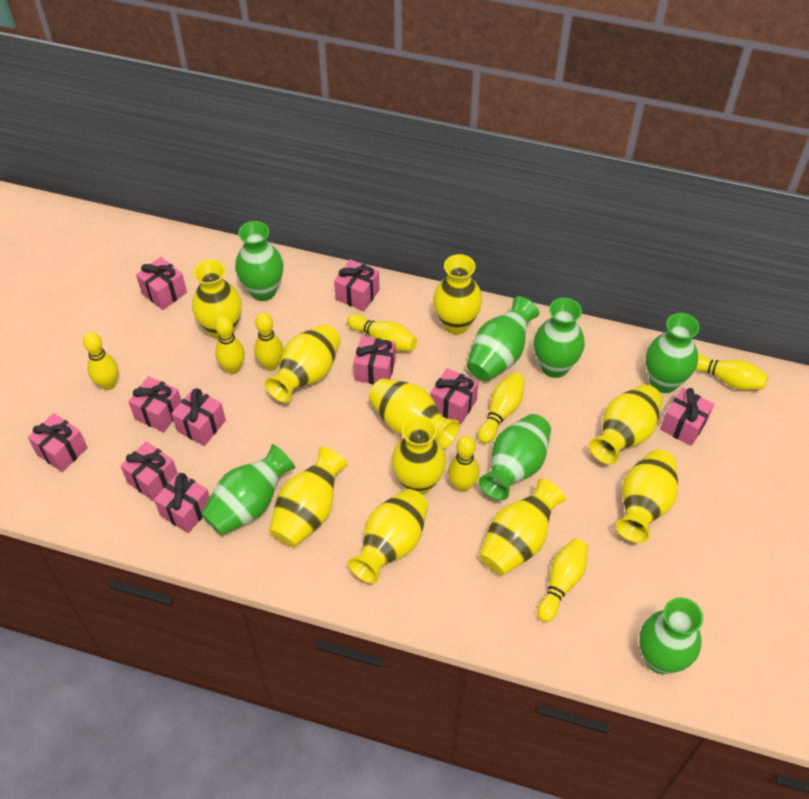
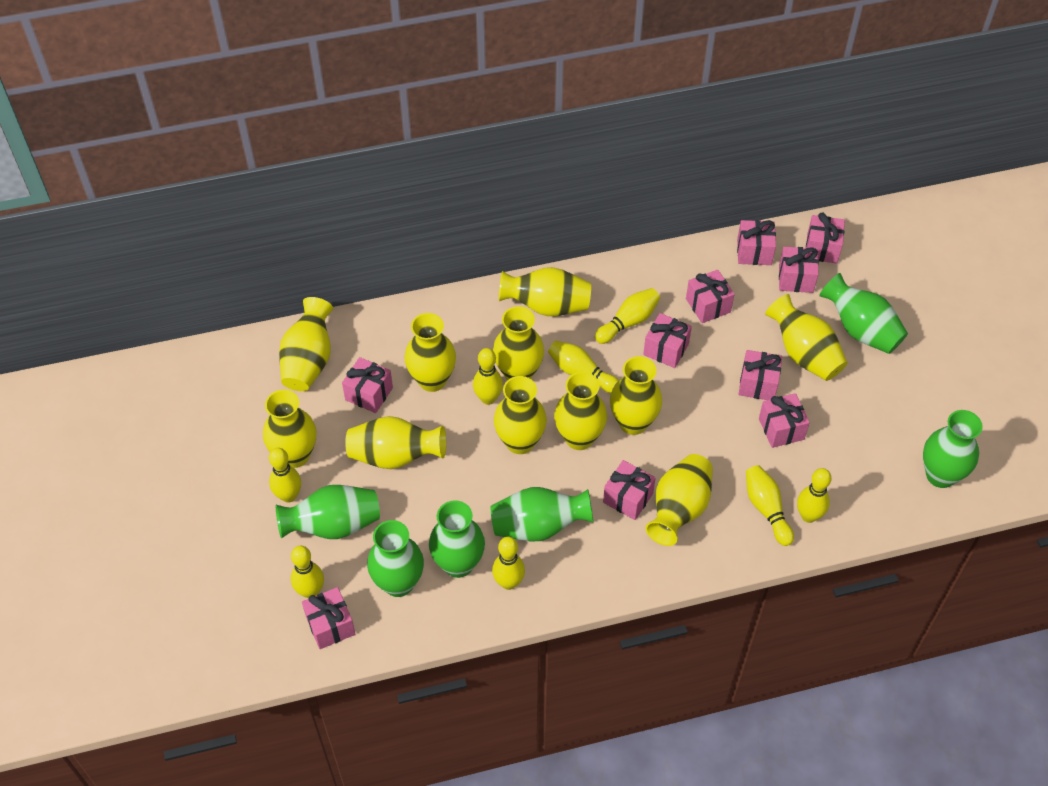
green vase: [201,444,295,535] [235,221,283,301] [467,296,539,381] [479,414,551,501] [534,298,585,378] [639,597,703,674] [646,313,700,393] = 7 -> [276,485,380,539] [367,520,424,597] [429,500,485,578] [491,487,593,541] [819,273,908,354] [923,410,983,488] = 6
yellow vase: [192,260,242,339] [265,324,340,403] [269,447,348,547] [348,489,428,584] [369,378,460,449] [391,416,446,495] [433,254,482,334] [479,478,566,575] [589,384,663,465] [616,450,678,543] = 10 -> [263,390,316,468] [279,297,333,391] [345,416,446,469] [404,313,456,392] [493,306,544,381] [494,376,547,454] [499,267,591,316] [554,372,607,450] [610,356,662,435] [646,454,713,546] [765,294,848,381] = 11

